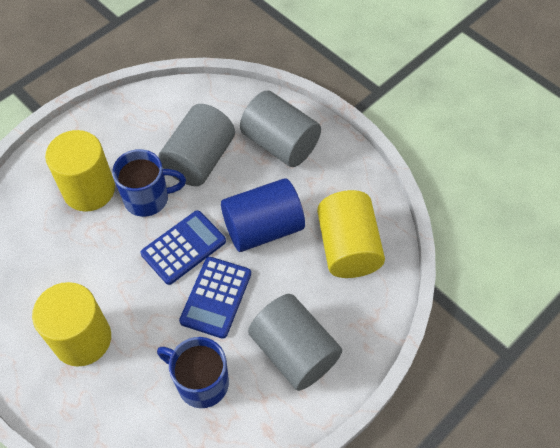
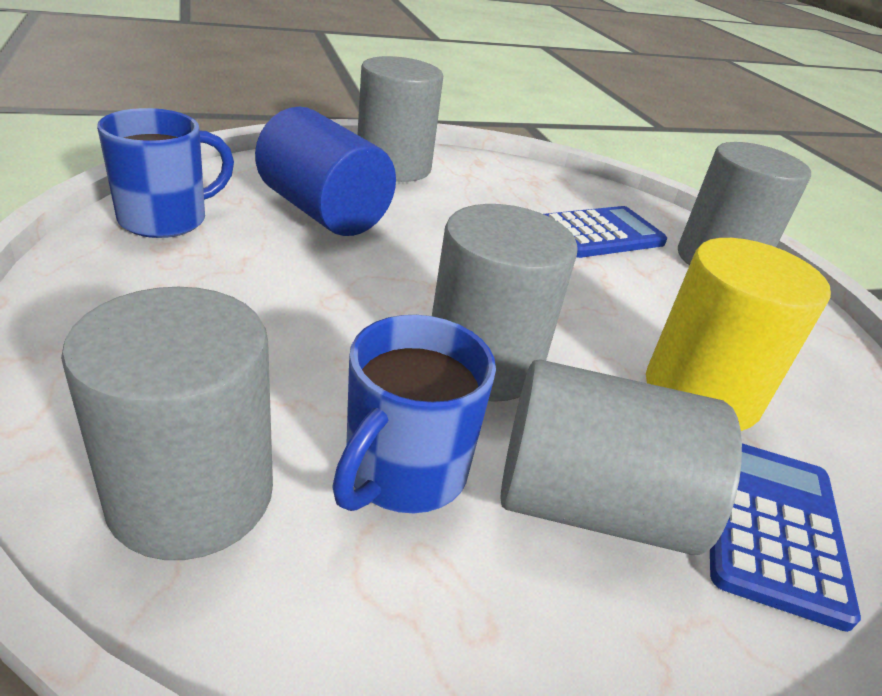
grey cylinder: [158,104,235,186] [240,90,321,167] [248,294,342,391] = 3 -> [61,287,273,560] [357,56,443,182] [432,204,578,402] [501,359,742,555] [678,142,811,265] = 5
yellow cylinder: [32,282,111,367] [45,130,115,212] [317,190,385,278] = 3 -> [646,238,831,431] = 1

